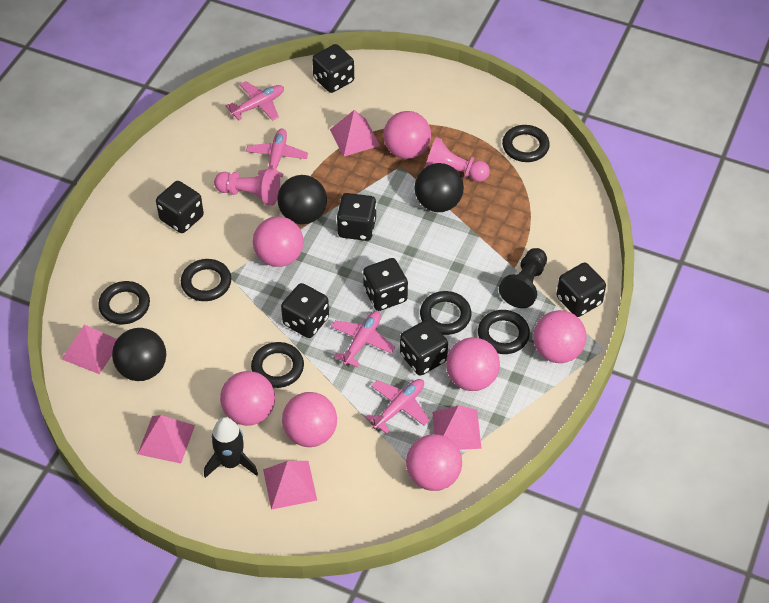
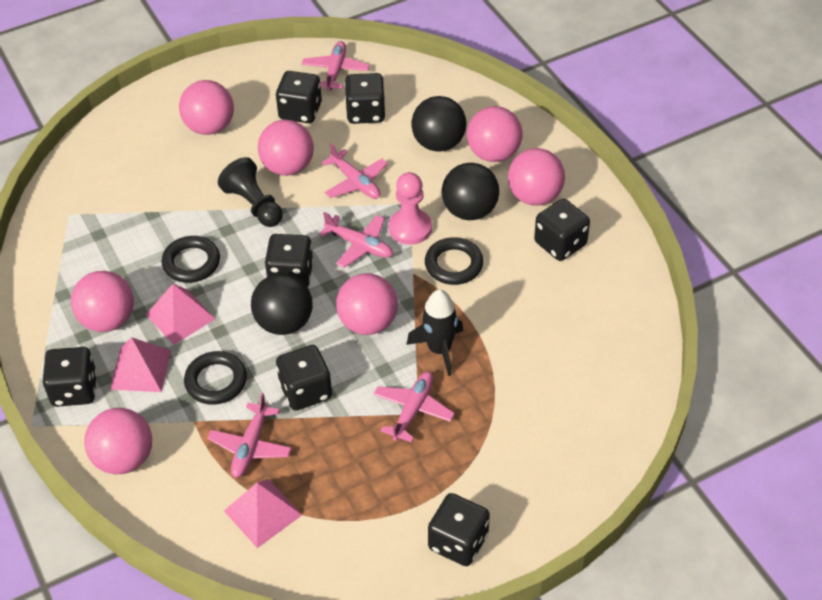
black ring: [98,281,150,324] [181,259,231,301] [251,342,304,388] [420,291,471,335] [478,310,530,354] [502,125,550,162] = 6 -> [161,236,220,283] [184,351,247,405] [425,237,483,285] = 3
pink pawn: [214,168,280,206] [425,137,490,182] = 2 -> [389,172,432,245] = 1
pink plane: [226,81,284,121] [246,129,308,177] [331,311,395,368] [365,379,430,434] = 4 -> [207,393,292,478] [302,41,370,91] [319,212,393,268] [322,143,388,199] [373,372,455,443] = 5
pink pyramid: [62,324,117,374] [138,415,195,464] [263,461,317,510] [330,110,380,157] [432,405,482,450] = 5 -> [110,337,171,392] [146,284,215,345] [224,479,302,548] = 3

